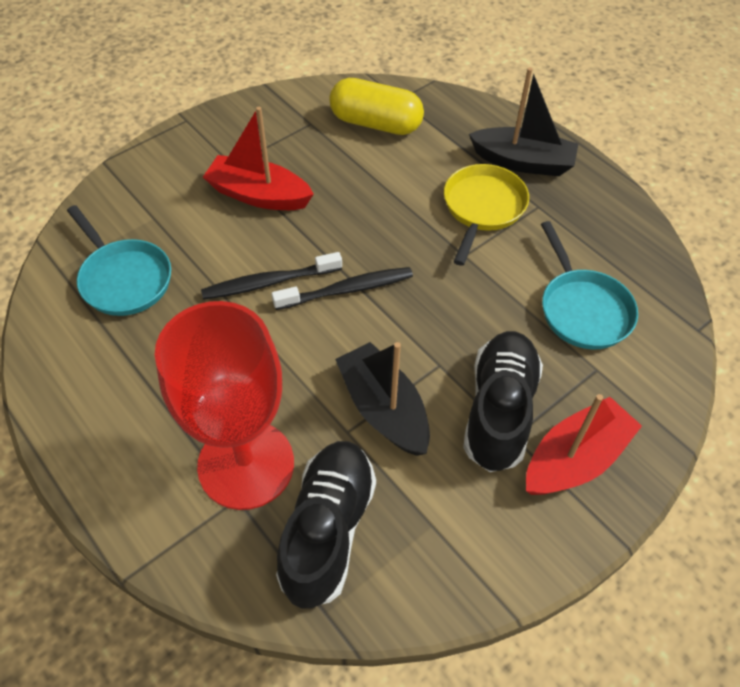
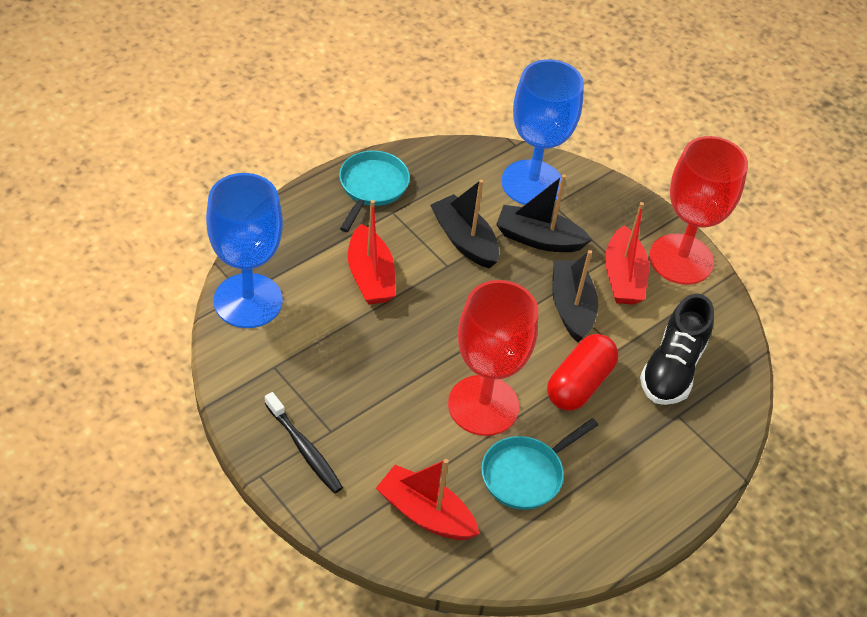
black boat: [335,342,430,456] [469,67,578,176] = 2 -> [430,180,499,268] [496,174,592,252] [552,250,598,342] = 3
black shoe: [276,441,376,609] [463,331,543,472] = 2 -> [640,294,714,405] = 1
black toothbrush: [201,252,342,300] [272,267,413,310] = 2 -> [265,392,343,493] = 1
blue goblet: none = 0 -> [206,173,283,328] [501,59,584,205] = 2
red boat: [203,107,314,210] [526,394,642,495] = 2 -> [348,200,396,305] [376,459,479,540] [605,202,649,305] = 3
red capsule: none = 0 -> [547,334,618,411] = 1
red goblet: [155,301,294,510] = 1 -> [448,280,538,436] [649,136,748,285] = 2
yellow capsule: [329,78,424,135] = 1 -> none = 0
yellow pan: [444,164,529,266] = 1 -> none = 0

